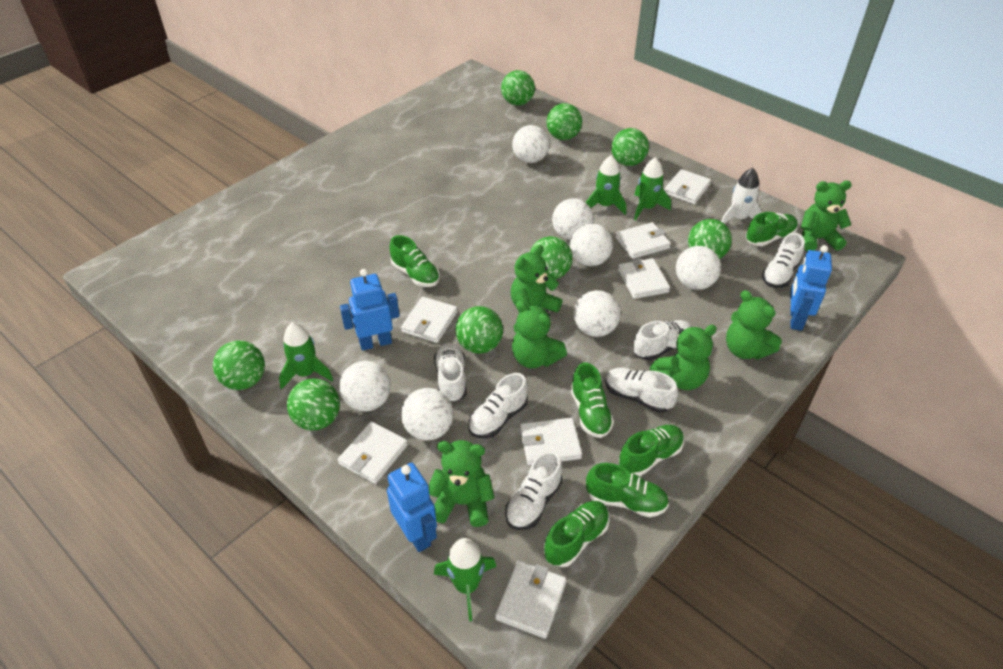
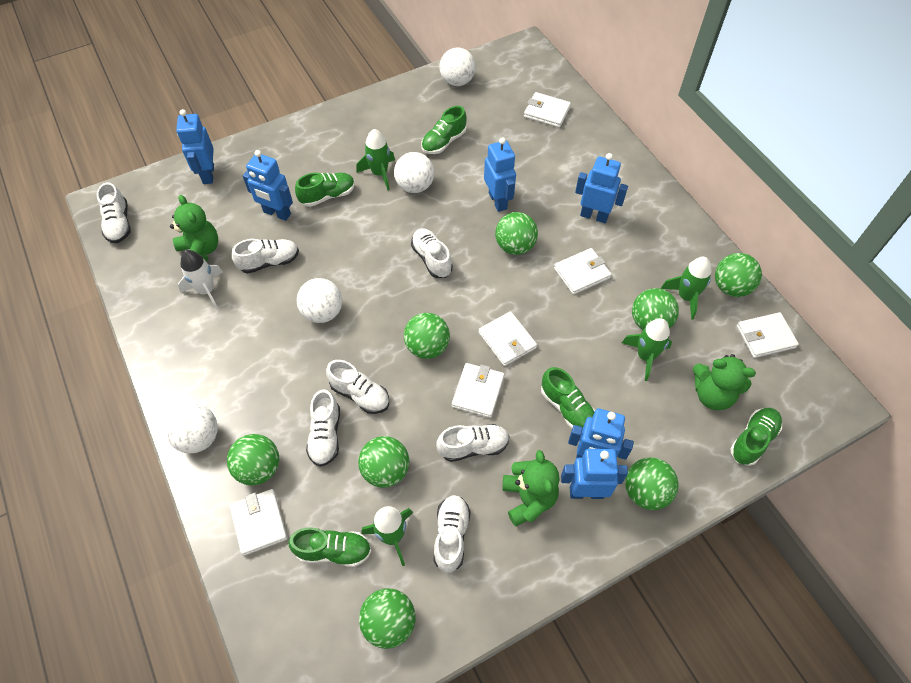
blue robot: [340,269,400,351] [387,463,437,552] [790,245,832,331] = 3 -> [176,109,214,184] [243,150,293,221] [484,137,516,212] [561,449,628,499] [568,408,634,460] [575,153,628,223] = 6
green shoe: [389,235,440,287] [544,501,610,567] [570,363,614,438] [586,463,669,517] [619,425,684,477] [746,212,798,246] = 6 -> [288,527,371,567] [295,173,355,207] [421,106,467,154] [541,367,595,429] [730,408,782,466] = 5
green teddy bear: [429,440,495,527] [511,245,562,313] [512,301,567,368] [650,325,717,390] [726,290,782,359] [801,181,852,251] = 6 -> [170,195,218,261] [502,450,560,526] [693,354,756,410] = 3
white ball: [339,361,391,412] [401,388,453,441] [512,125,549,163] [552,198,594,240] [570,223,613,266] [574,290,621,337] [676,246,721,290] = 7 -> [165,404,218,454] [297,278,342,323] [394,152,434,193] [439,47,476,86] = 4
white shoe: [434,343,467,403] [468,373,528,438] [505,451,563,530] [605,368,678,413] [633,320,692,361] [762,233,805,288] = 6 -> [97,182,131,243] [232,239,299,274] [306,389,340,467] [326,360,389,414] [411,228,453,278] [434,495,471,573] [436,424,510,462] = 7
white wallet: [338,421,408,484] [401,297,457,343] [495,561,567,639] [520,418,582,466] [615,222,671,259] [618,258,670,299] [664,169,711,204] = 7 -> [229,489,288,556] [452,363,504,418] [479,311,537,366] [524,92,571,128] [554,248,612,295] [737,312,799,358] = 6

